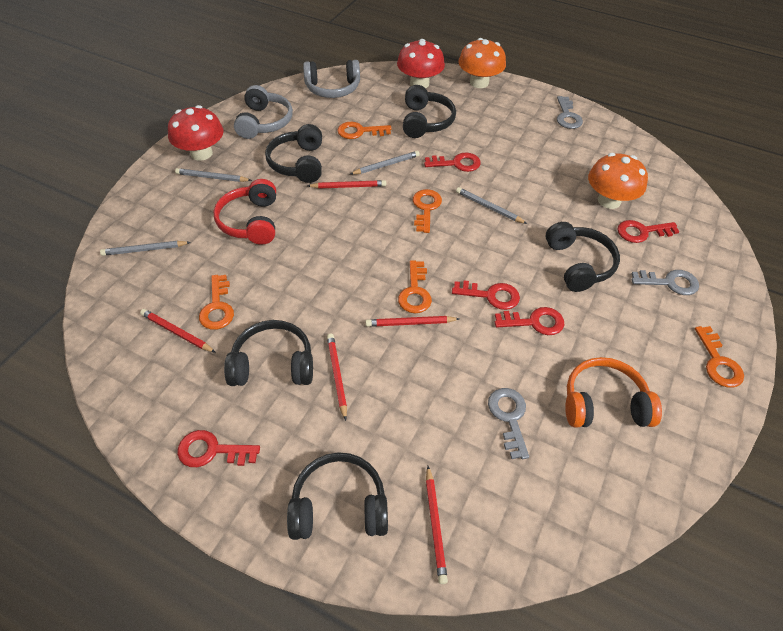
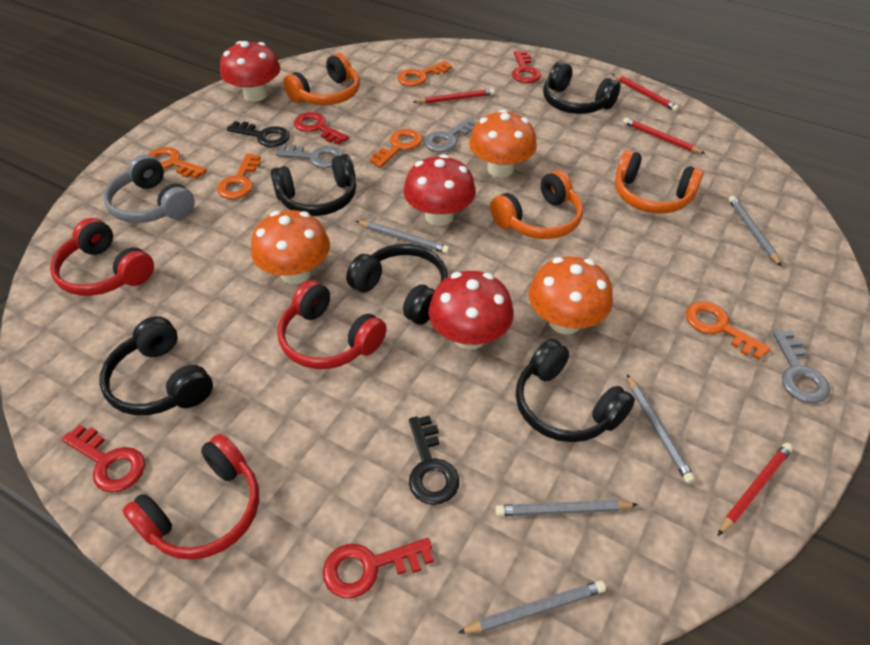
black key: none = 0 -> [227,121,290,147] [409,416,459,505] = 2
grey headphones: [234,85,293,139] [303,60,360,98] = 2 -> [103,155,195,223] = 1
grey pencil: [100,241,191,256] [175,168,252,182] [350,151,420,175] [456,187,527,224] = 4 -> [356,221,450,254] [458,580,606,634] [495,500,638,516] [627,374,695,483] [728,196,782,267] = 5
orange headphones: [565,357,662,428] = 1 -> [283,53,360,105] [490,170,583,239] [615,150,703,214] = 3
orange mushroom: [458,38,506,88] [588,153,648,209] = 2 -> [251,210,330,284] [469,109,537,178] [529,256,613,334] = 3
red headphones: [213,179,276,245] = 1 -> [50,218,154,296] [122,434,259,560] [277,280,387,369] = 3
red key: [177,430,260,467] [424,152,481,172] [452,280,520,310] [495,307,564,335] [617,220,680,243] = 5 -> [62,424,145,492] [294,112,349,145] [323,538,434,598] [512,51,541,83] = 4
red mushroom: [168,105,224,161] [397,39,445,88] = 2 -> [220,41,280,102] [404,154,476,226] [429,271,514,350] = 3
red pencil: [140,309,216,353] [307,180,386,189] [327,334,347,421] [366,316,460,327] [426,466,448,584] = 5 -> [414,89,495,104] [613,74,679,112] [623,117,705,154] [718,443,793,536] = 4

